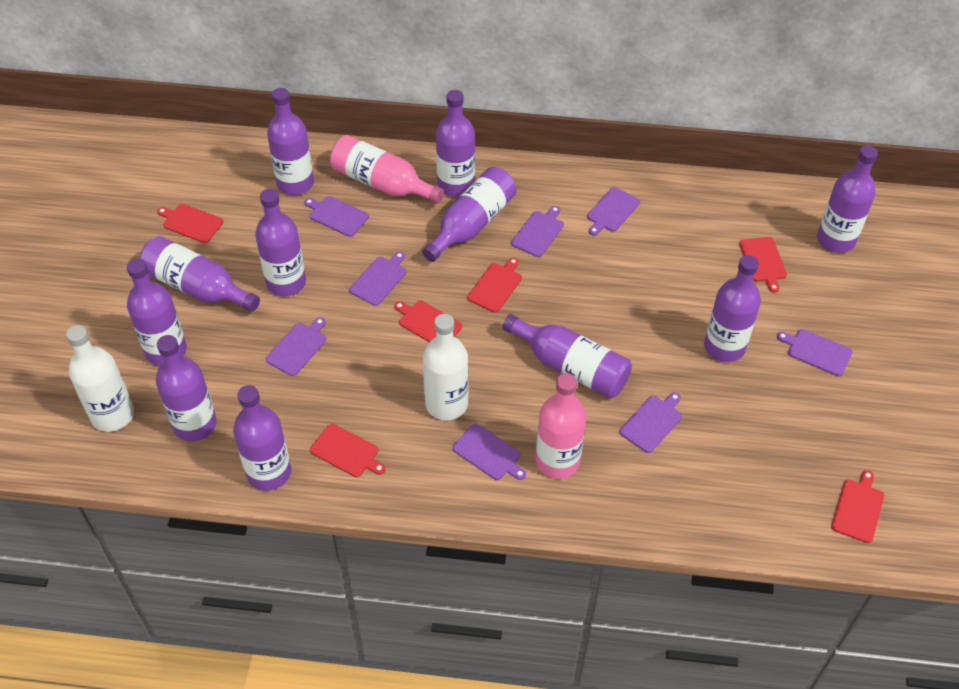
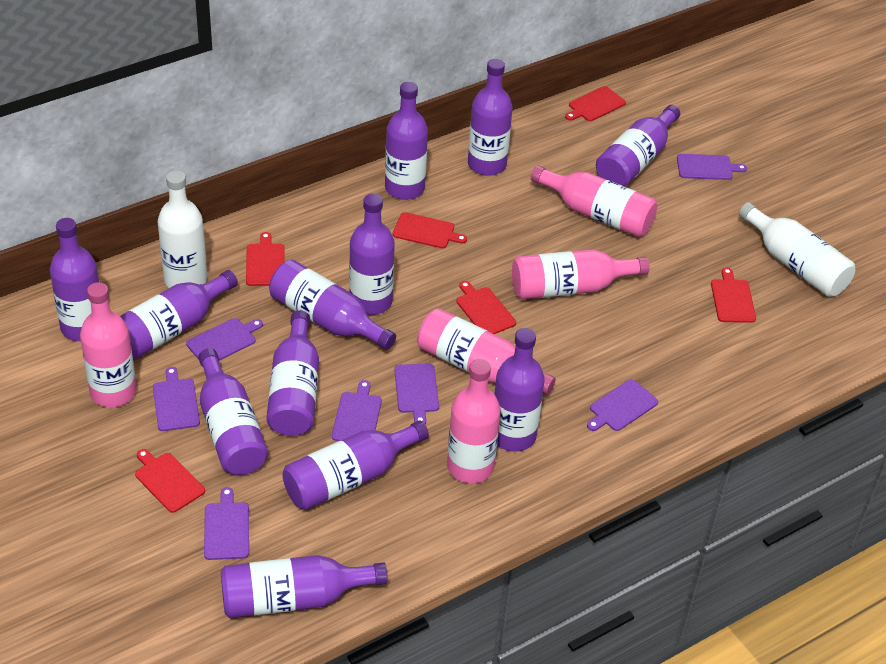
pink bottle: [330,135,444,204] [536,373,587,479] = 2 -> [80,282,136,407] [417,308,556,395] [447,359,501,483] [512,249,650,299] [531,165,657,237] = 5
purple bottle: [127,259,187,366] [140,236,260,312] [156,335,217,442] [233,385,291,491] [255,189,306,296] [267,88,314,195] [422,167,516,262] [436,90,475,197] [502,314,632,398] [704,255,761,362] [817,146,878,253] = 11 -> [50,218,99,341] [120,270,238,361] [198,348,268,475] [221,555,388,618] [267,310,319,436] [269,260,396,350] [283,421,429,510] [349,193,395,315] [385,82,428,200] [468,59,513,176] [494,328,545,452] [596,105,680,186] = 12
purple cutting board: [265,317,326,376] [304,196,369,237] [349,252,406,306] [452,424,526,480] [511,206,564,257] [587,187,640,236] [619,392,682,453] [777,329,853,376] = 8 -> [153,367,200,431] [186,318,263,361] [204,487,249,560] [332,380,382,441] [394,364,439,424] [587,379,658,431] [677,154,747,180] = 7

